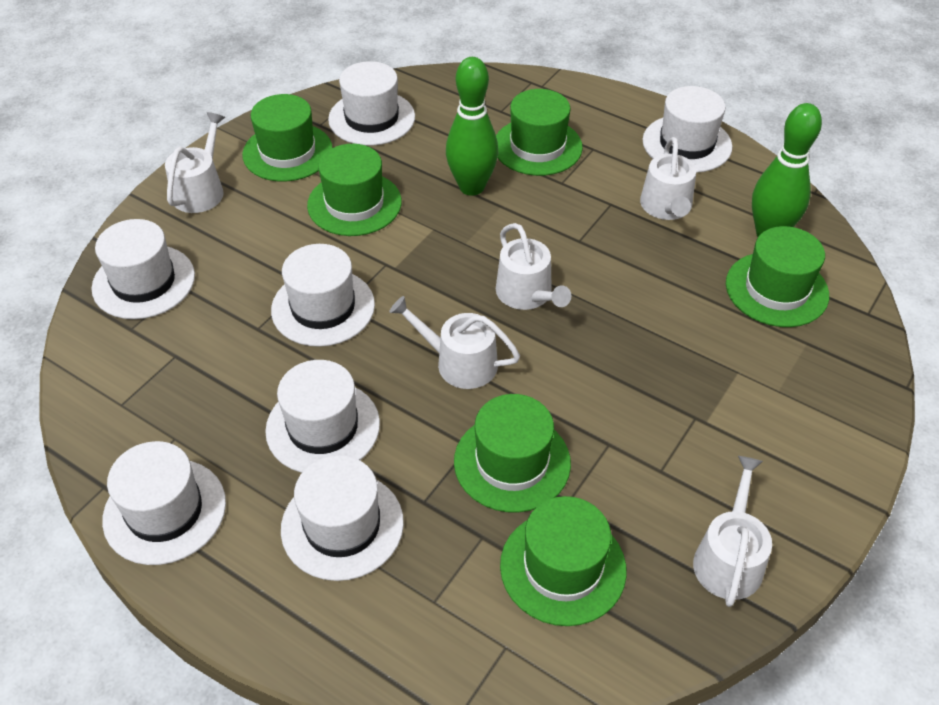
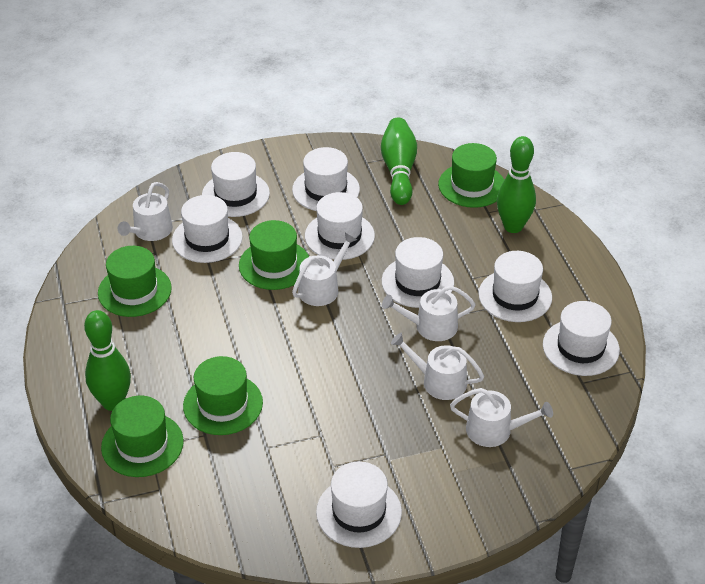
green bowling pin: [446,57,498,196] [752,103,822,237] = 2 -> [84,310,131,411] [381,118,417,205] [497,136,536,233] = 3
green hat: [242,94,333,182] [307,144,402,236] [454,394,571,513] [496,89,583,176] [500,496,627,626] [726,226,829,327] = 6 -> [98,246,172,317] [101,396,184,477] [183,356,263,435] [239,220,309,290] [438,143,504,208] = 5
white hat: [92,219,195,319] [102,441,226,565] [265,360,380,473] [271,244,375,347] [281,455,404,581] [328,61,415,146] [643,86,732,173] = 7 -> [172,195,243,263] [202,152,270,217] [292,147,360,211] [305,192,375,260] [316,461,402,548] [382,237,454,308] [478,251,552,322] [543,301,620,376] = 8

